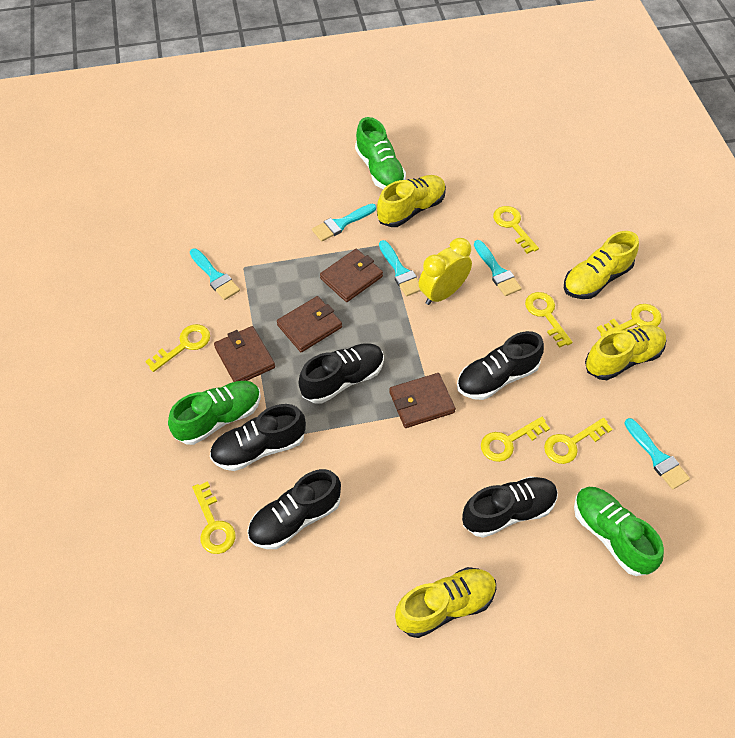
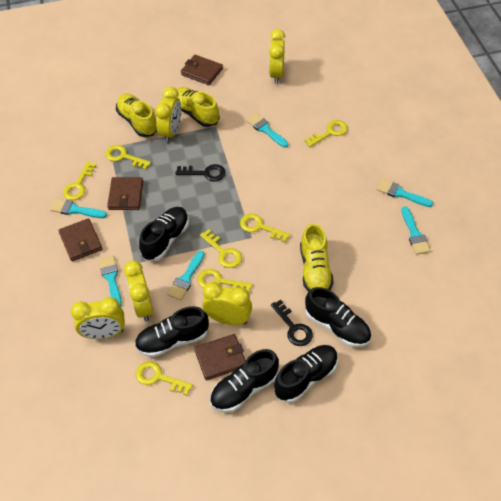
black key: none = 0 -> [175,164,226,181] [271,299,313,346] = 2
green shoe: [168,381,261,445] [355,117,406,189] [574,487,664,576] = 3 -> none = 0
turquoise brush: [190,248,240,300] [312,204,376,242] [379,240,420,296] [474,240,522,296] [624,418,690,489] = 5 -> [50,199,107,218] [99,256,122,307] [167,250,205,300] [246,113,288,148] [377,179,433,207] [401,206,431,255] = 6
yellow clock: [419,238,472,305] = 1 -> [71,297,125,339] [124,260,153,321] [155,87,181,143] [202,282,252,325] [269,29,285,84] = 5
yellow shoe: [377,175,446,227] [395,567,497,638] [564,231,639,299] [585,325,667,380] = 4 -> [116,94,157,137] [176,87,219,127] [300,224,334,292] = 3

